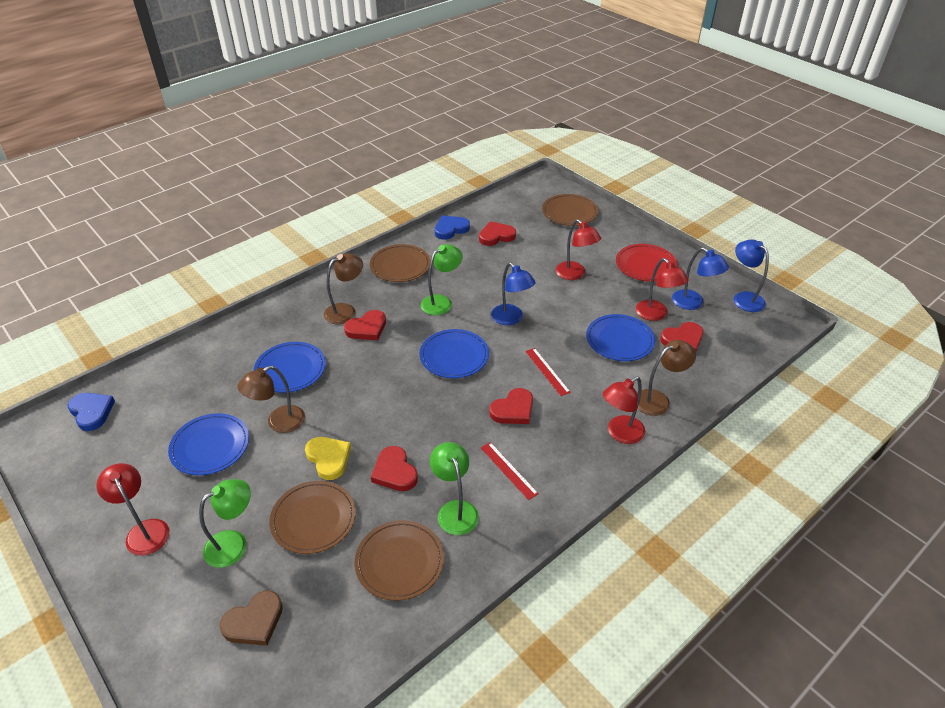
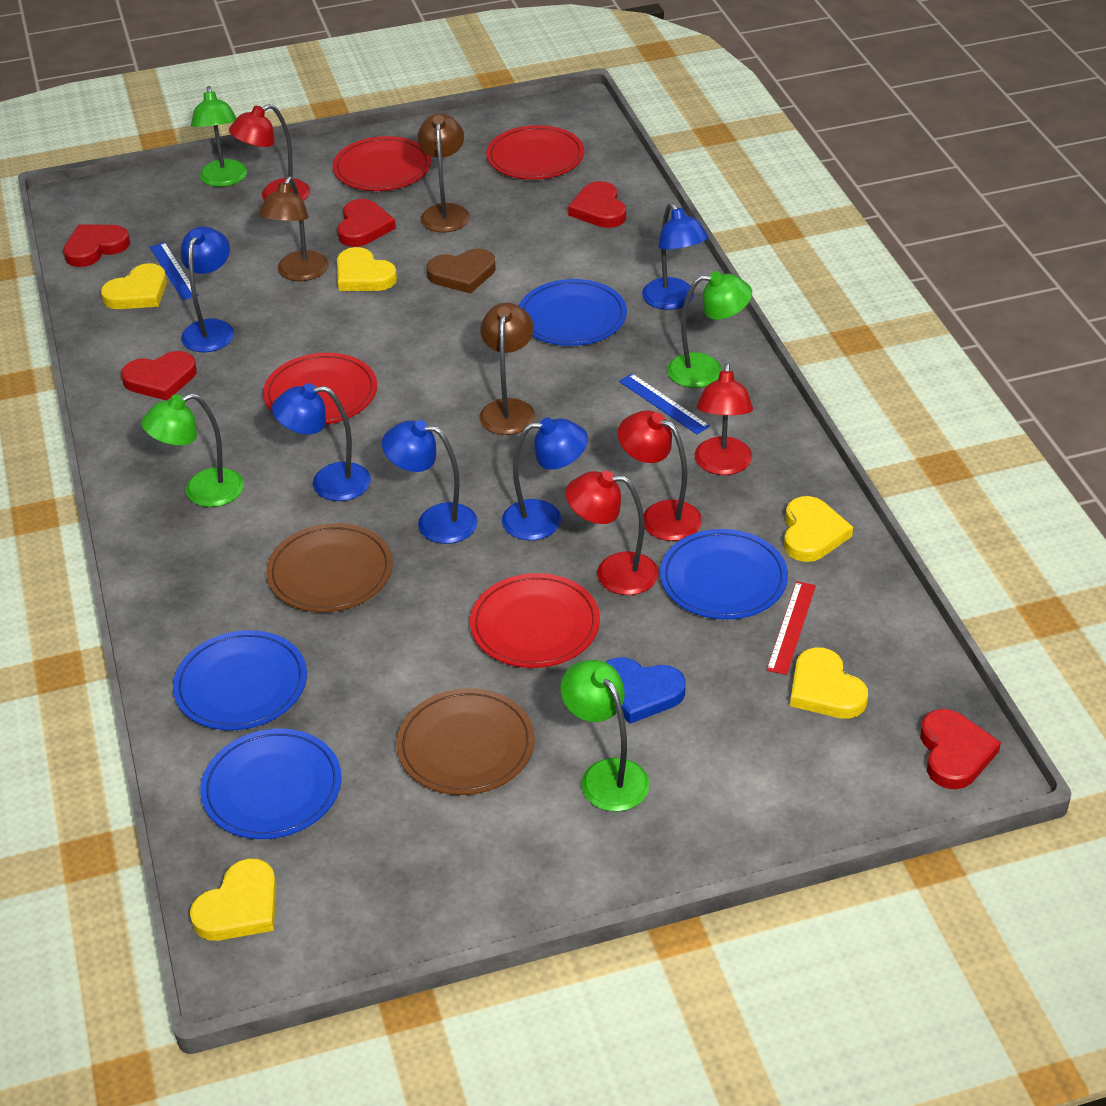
blue heart: [67,393,115,431] [435,216,470,240] = 2 -> [606,657,686,724] = 1
blue lamp: [491,262,536,325] [672,247,729,310] [734,240,769,312] = 3 -> [180,227,234,352] [272,383,371,501] [382,420,478,544] [502,418,588,540] [642,203,708,310] = 5
blue ruler: none = 0 -> [150,242,199,300] [619,373,710,434] = 2
brown plate: [269,481,356,554] [355,520,444,601] [370,244,431,282] [542,194,598,226] = 4 -> [266,523,393,612] [396,688,535,795] = 2
green lamp: [199,479,251,568] [421,244,462,315] [430,442,479,535] = 3 -> [141,393,244,507] [191,86,247,187] [561,660,650,811] [667,271,752,388] = 4
red plate: [616,244,678,282] = 1 -> [263,353,377,425] [333,136,431,191] [470,573,600,668] [486,125,585,180] = 4
red ruler: [481,442,539,500] [525,348,571,396] = 2 -> [767,581,816,675] = 1
yellow heart: [305,437,351,480] = 1 -> [101,263,167,309] [190,858,276,941] [337,247,397,291] [784,496,853,562] [790,647,868,719] = 5

